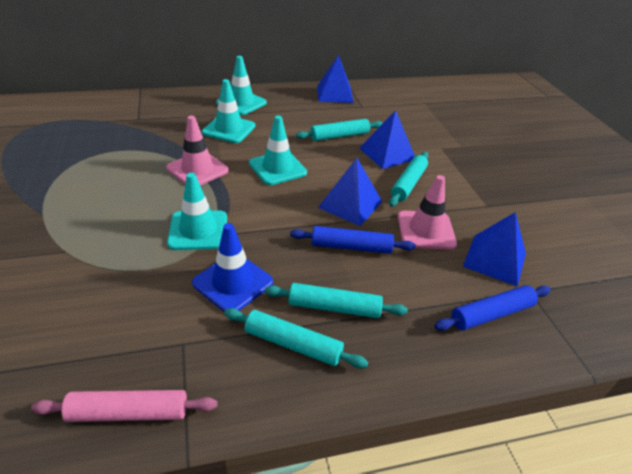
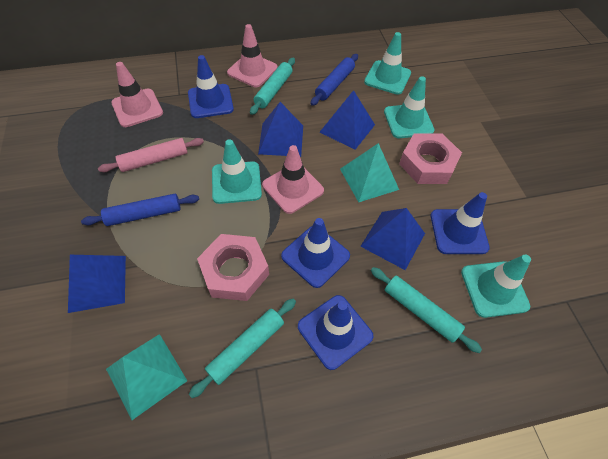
blue traffic cone: [192,223,273,312] = 1 -> [188,55,234,118] [281,218,350,288] [298,295,374,370] [431,192,490,254] = 4
pink nut: none = 0 -> [197,234,269,301] [399,133,462,184] = 2
pink traffic cone: [166,116,229,185] [398,175,457,250] = 2 -> [111,62,163,127] [227,24,278,87] [262,145,324,214] = 3
turquoise pyramid: none = 0 -> [106,334,187,420] [340,143,399,202] = 2
turquoise rolling pin: [224,308,368,368] [265,283,408,318] [296,119,383,141] [389,152,429,207] = 4 -> [189,298,296,398] [250,58,295,115] [371,267,482,353] = 3

